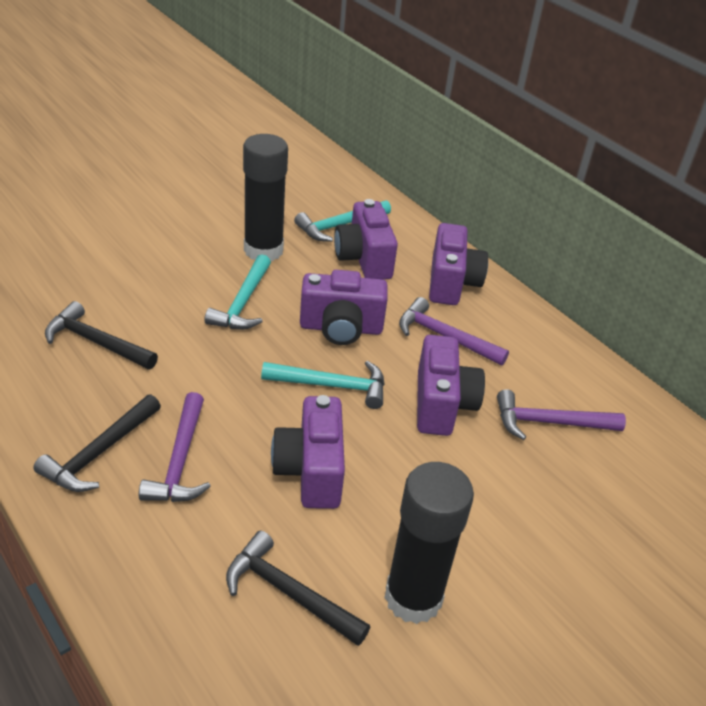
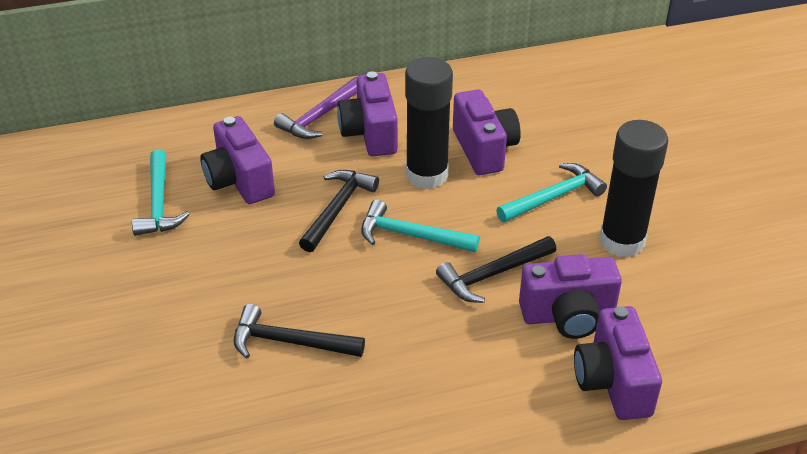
purple hammer: [139,392,211,502] [399,297,509,366] [497,389,626,440] = 3 -> [274,76,358,139] = 1

